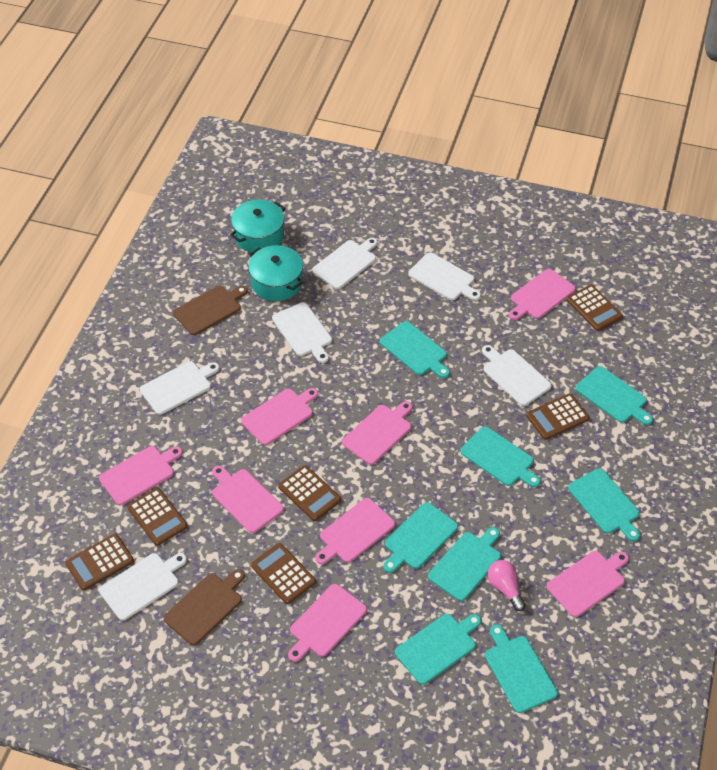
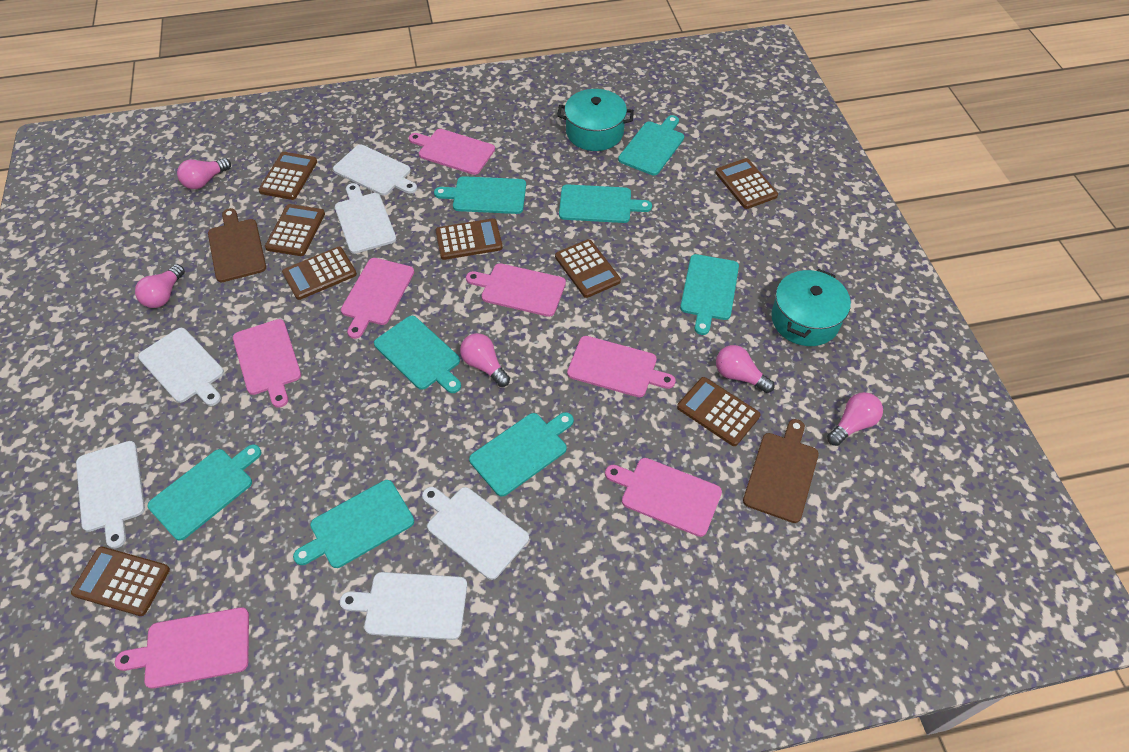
brown calculator: [65,534,134,590] [127,488,188,546] [251,543,316,604] [278,465,341,521] [526,393,589,440] [567,285,623,331] = 6 -> [71,547,170,616] [258,152,317,200] [265,204,325,256] [282,247,357,300] [436,218,503,260] [555,239,621,298] [677,377,761,446] [715,158,778,209] = 8
pink cutting board: [99,446,182,505] [212,466,284,533] [241,388,318,445] [288,584,367,662] [315,498,395,564] [342,401,412,465] [509,269,576,320] [547,551,629,617] = 8 -> [115,607,249,689] [233,319,301,408] [341,258,414,339] [409,129,495,175] [466,263,566,317] [567,336,676,397] [605,458,722,537] = 7
pink light bulb: [488,560,526,611] = 1 -> [135,264,185,308] [177,158,231,189] [460,333,510,387] [716,345,775,393] [827,392,883,446] = 5

